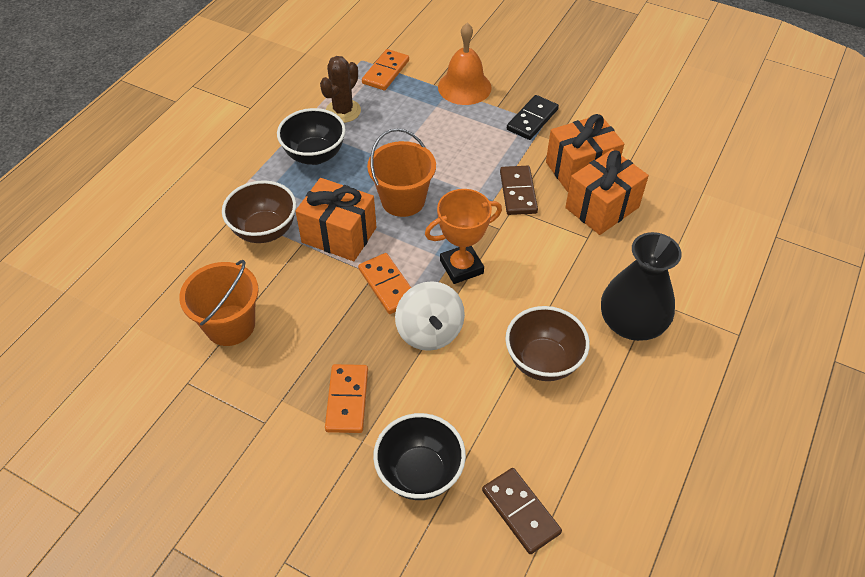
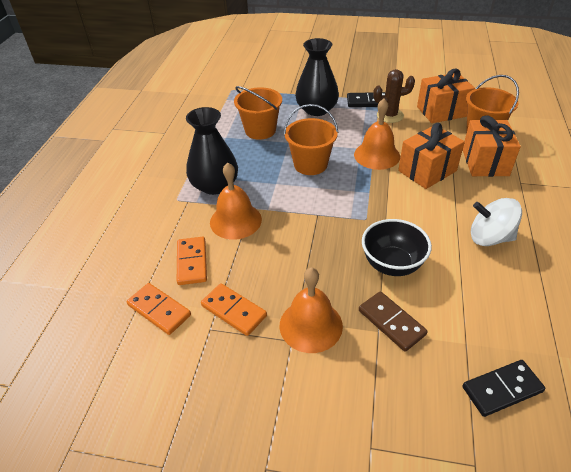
black bowl: [277,108,346,165] [373,413,466,500] = 2 -> [362,219,432,276] = 1
black domino: [507,95,559,140] = 1 -> [347,92,386,107] [463,360,545,417] = 2
black vase: [601,232,682,341] = 1 -> [186,107,238,195] [295,38,339,116] = 2
brown bowl: [222,180,296,243] [505,306,590,381] = 2 -> none = 0
brown domino: [482,468,562,554] [500,166,538,215] = 2 -> [359,291,428,352] = 1
orange bell: [438,23,492,105] = 1 -> [210,163,262,240] [280,267,343,353] [354,99,400,170] = 3
orange bucket: [179,260,259,346] [367,128,436,217] = 2 -> [234,86,282,140] [284,104,338,175] [466,75,519,131] = 3
orange trophy: [425,189,502,284] = 1 -> none = 0

